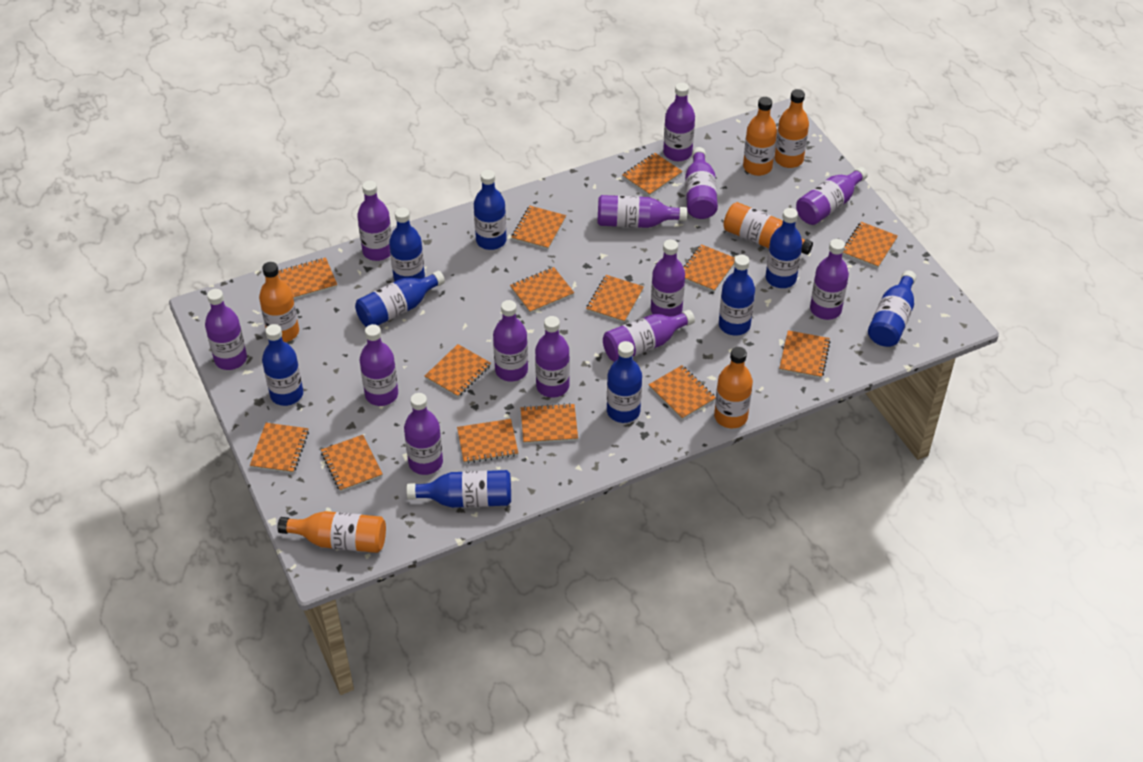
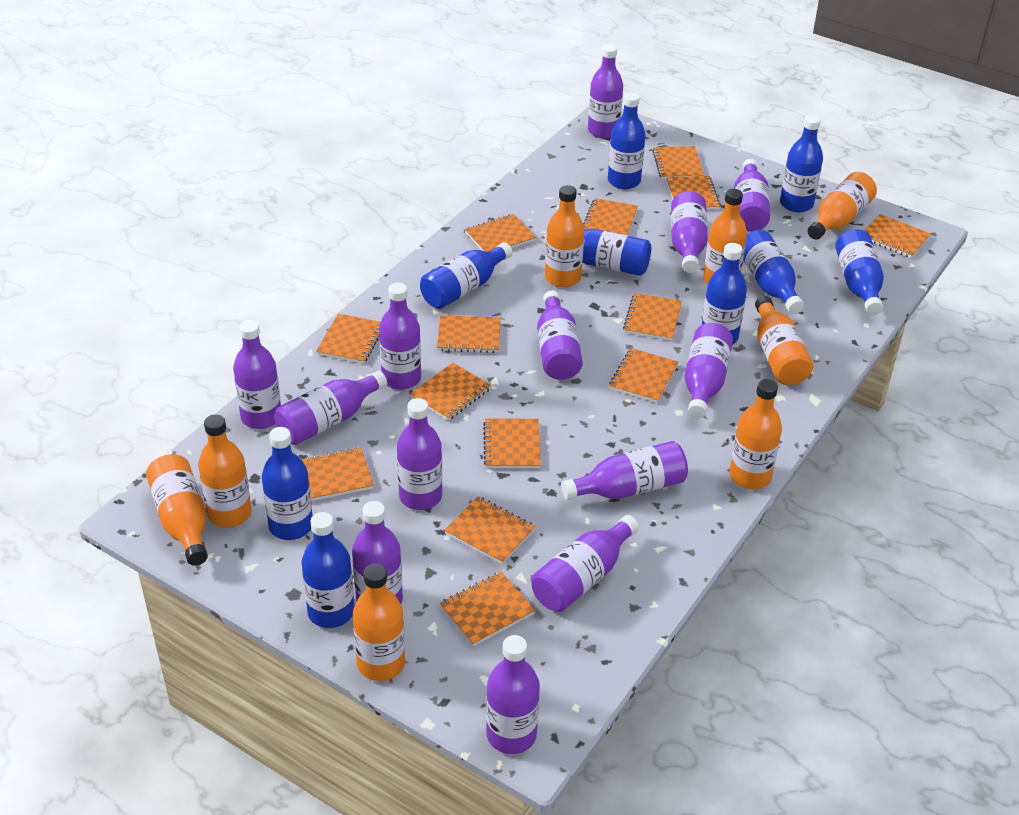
orange bottle: [259,262,299,342] [278,511,386,553] [714,347,753,428] [723,202,813,255] [743,97,777,176] [775,89,809,168] = 6 -> [146,454,208,566] [198,414,252,527] [353,564,405,681] [545,185,584,287] [703,189,747,285] [729,379,782,489] [755,296,813,385] [808,172,877,239] = 8

